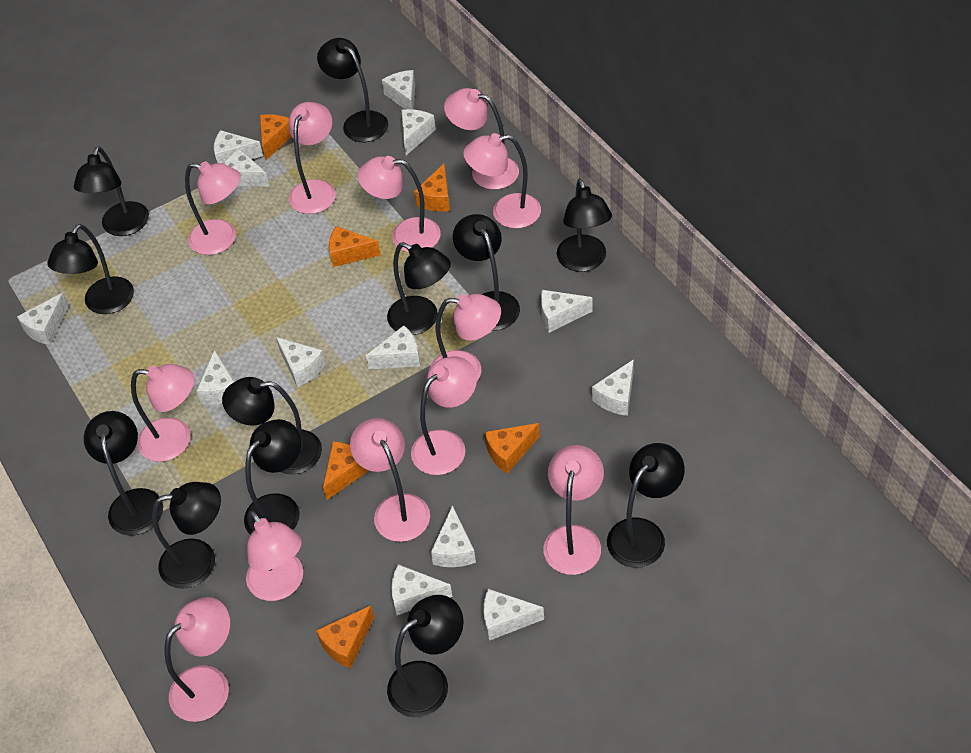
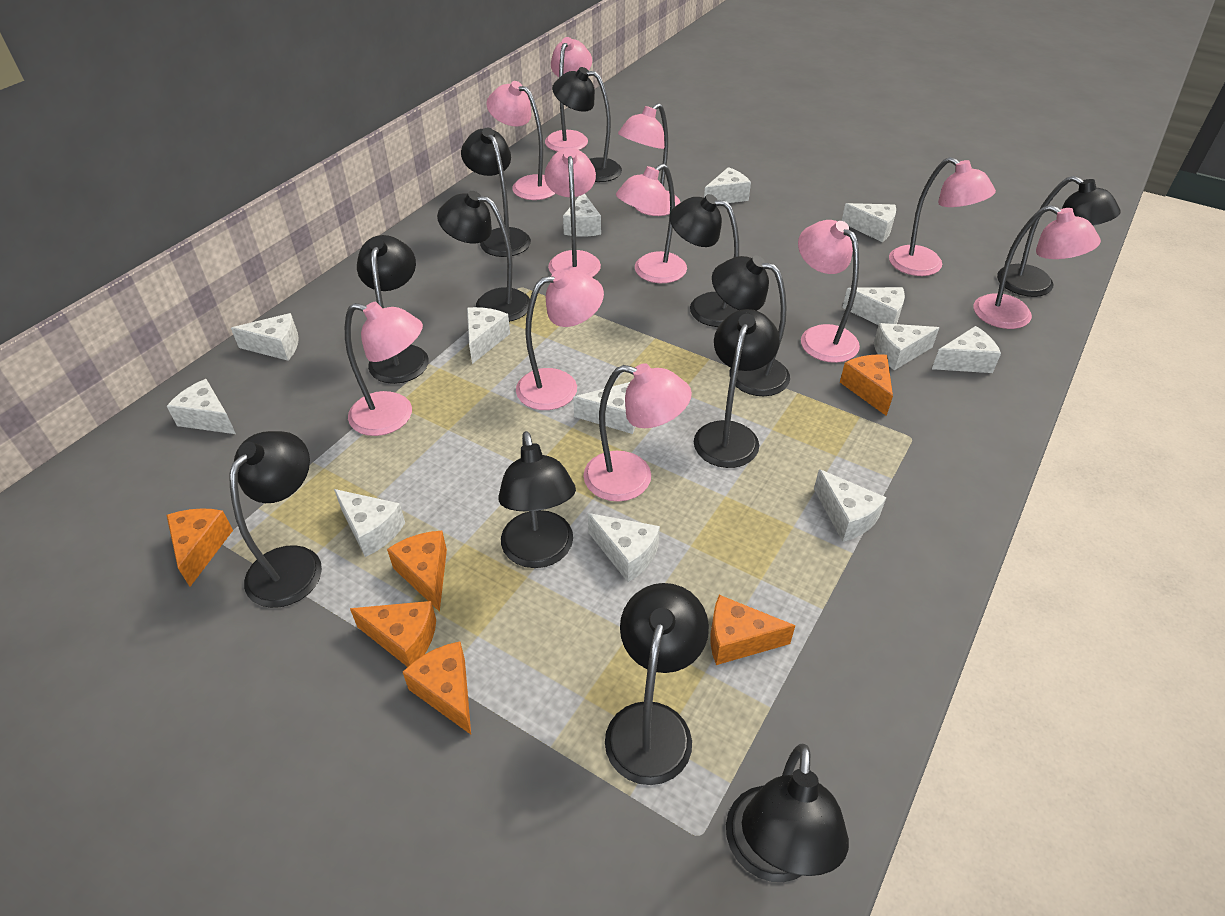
pink lamp: [131,364,194,462] [164,597,230,722] [185,161,241,255] [246,511,303,601] [289,102,336,214] [350,418,430,542] [358,156,441,253] [411,357,477,475] [429,294,501,381] [444,88,519,190] [463,133,541,229] [543,445,604,575] = 12 -> [345,302,423,436] [486,81,556,200] [516,269,604,410] [544,148,601,277] [545,37,592,152] [584,363,692,502] [616,164,687,283] [618,103,681,216] [798,220,860,363] [889,157,996,276] [974,205,1101,329] = 11

